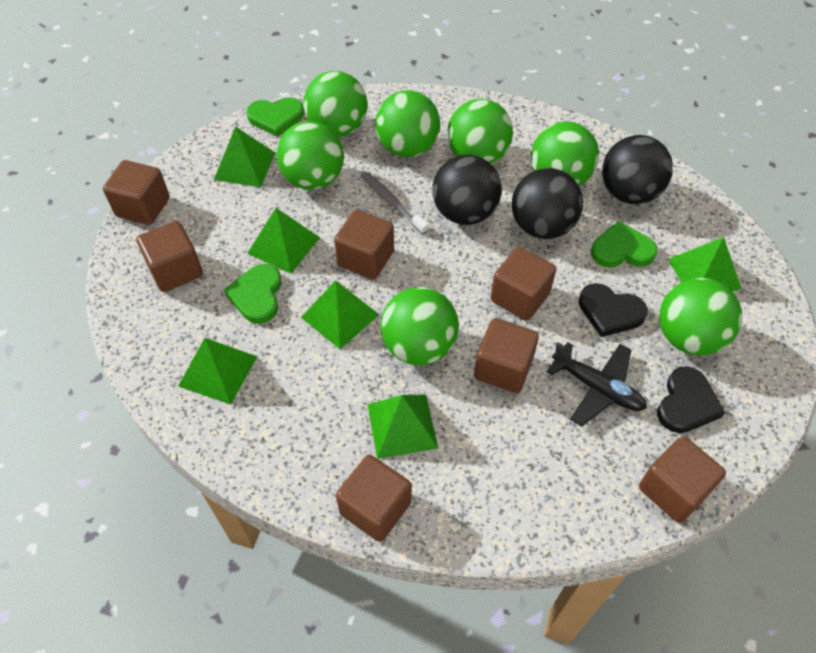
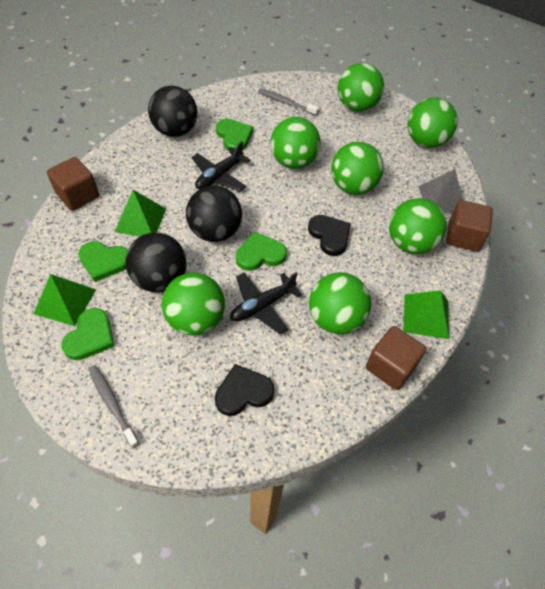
black plane: [547,342,647,426] = 1 -> [192,141,250,191] [230,272,302,334] = 2
brown cube: [103,160,170,225] [136,221,203,292] [334,210,394,280] [336,455,411,542] [474,318,539,393] [490,247,556,321] [639,436,726,523] = 7 -> [47,157,99,211] [366,326,426,390] [446,200,493,251] = 3
green heart: [224,264,282,324] [246,98,304,137] [591,221,658,268] = 3 -> [61,308,114,360] [78,241,128,282] [216,119,253,151] [236,232,287,271] = 4
green pyramid: [178,338,258,405] [214,126,275,187] [247,208,320,274] [301,280,379,349] [367,395,438,459] [668,237,742,291] = 6 -> [34,274,96,326] [115,190,166,237] [404,290,449,339] = 3
grey pyramid: none = 0 -> [418,169,463,214] = 1
grey toothbrush: [361,172,428,234] = 1 -> [88,365,139,449] [258,88,319,116] = 2

